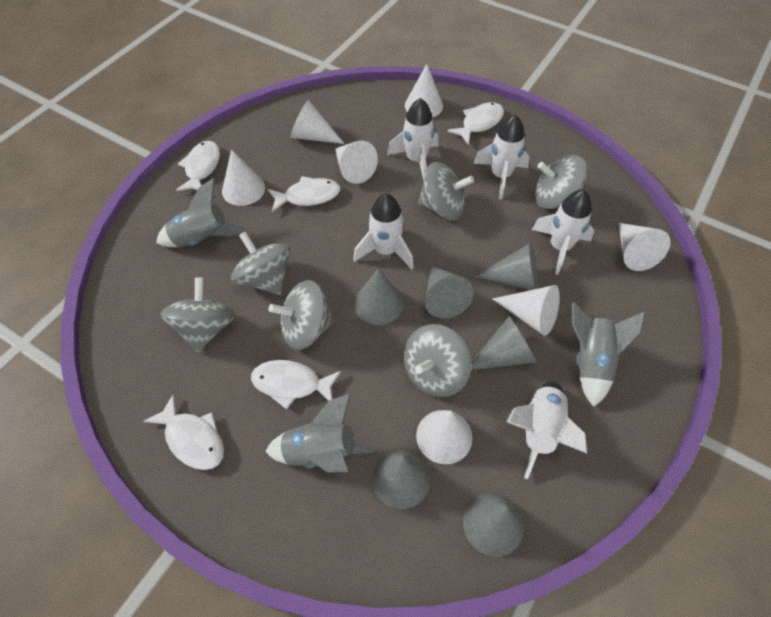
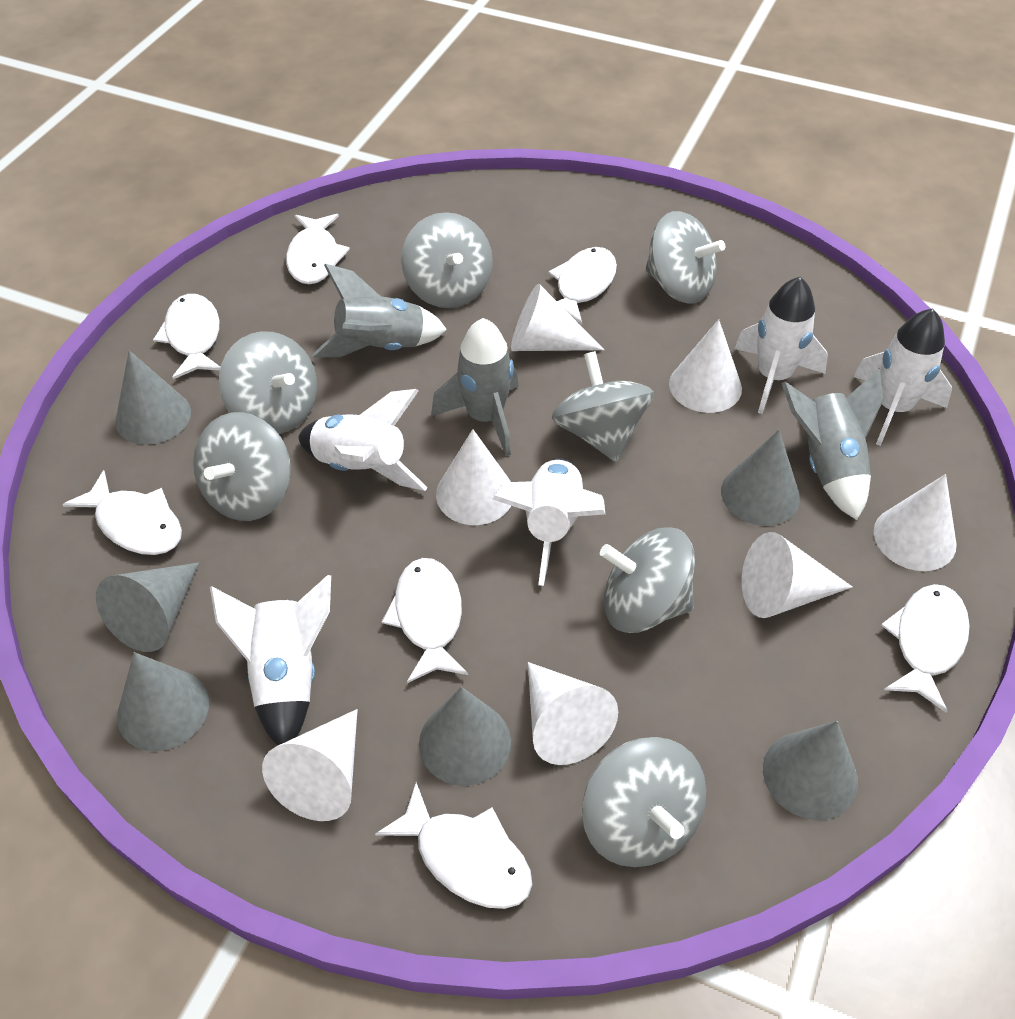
grey spinning top: [160,277,235,353] [231,231,291,295] [269,280,334,350] [404,324,471,397] [418,162,474,221] [534,155,587,209] = 6 -> [193,412,291,521] [219,331,317,434] [401,212,493,308] [552,351,654,462] [582,737,706,867] [600,527,695,633] [646,211,725,304] = 7
white fish: [143,394,224,470] [176,141,220,191] [251,360,341,409] [268,176,340,212] [447,102,504,145] = 5 -> [62,470,182,555] [153,294,221,379] [286,214,350,284] [375,782,532,909] [382,558,468,683] [548,247,617,325] [881,584,970,713] = 7

